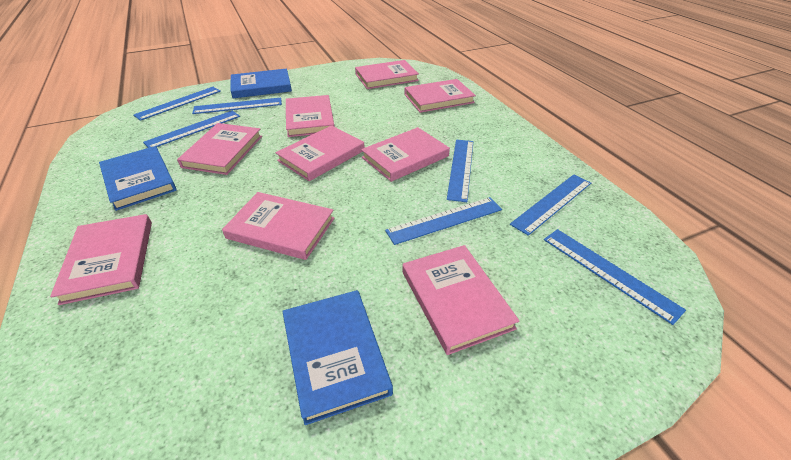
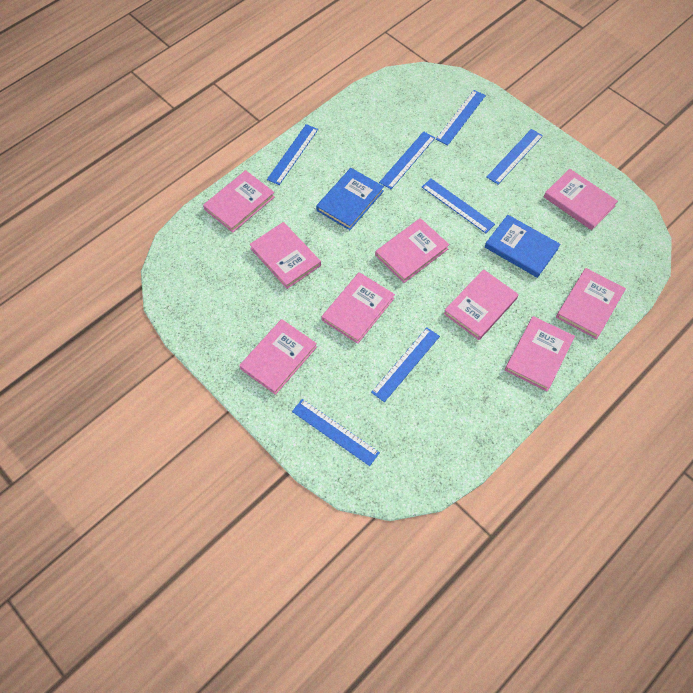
blue book: [99,146,177,211] [230,69,292,98] [282,290,393,425] = 3 -> [316,168,384,230] [485,215,560,278] = 2

